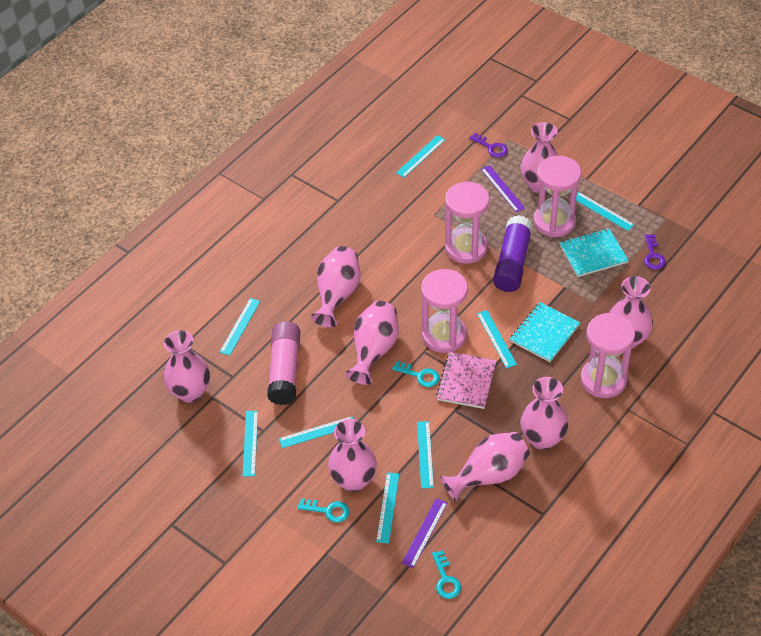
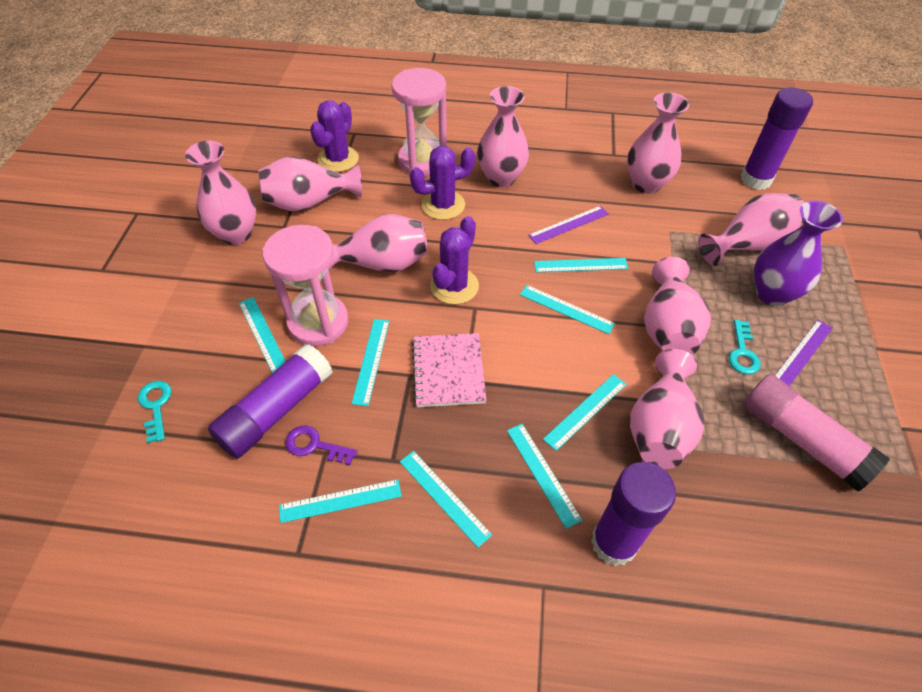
pink hourglass: [421,269,468,353] [445,182,490,264] [534,156,581,237] [581,313,635,398] = 4 -> [262,225,349,346] [391,68,447,176] = 2
purple cactus: none = 0 -> [310,100,359,172] [410,146,475,220] [430,216,479,304] = 3
purple glue stick: [493,215,533,292] = 1 -> [208,344,333,459] [591,462,676,566] [741,87,813,190] = 3
purple key: [469,132,508,158] [644,234,666,270] = 2 -> [285,425,357,465] = 1
purple vase: none = 0 -> [754,201,843,306] = 1
turquoise key: [297,498,349,523] [392,361,439,387] [432,550,461,599] = 3 -> [138,381,172,443] [728,320,761,374] = 2
turquoise notebook: [510,302,580,362] [560,228,628,277] = 2 -> none = 0

